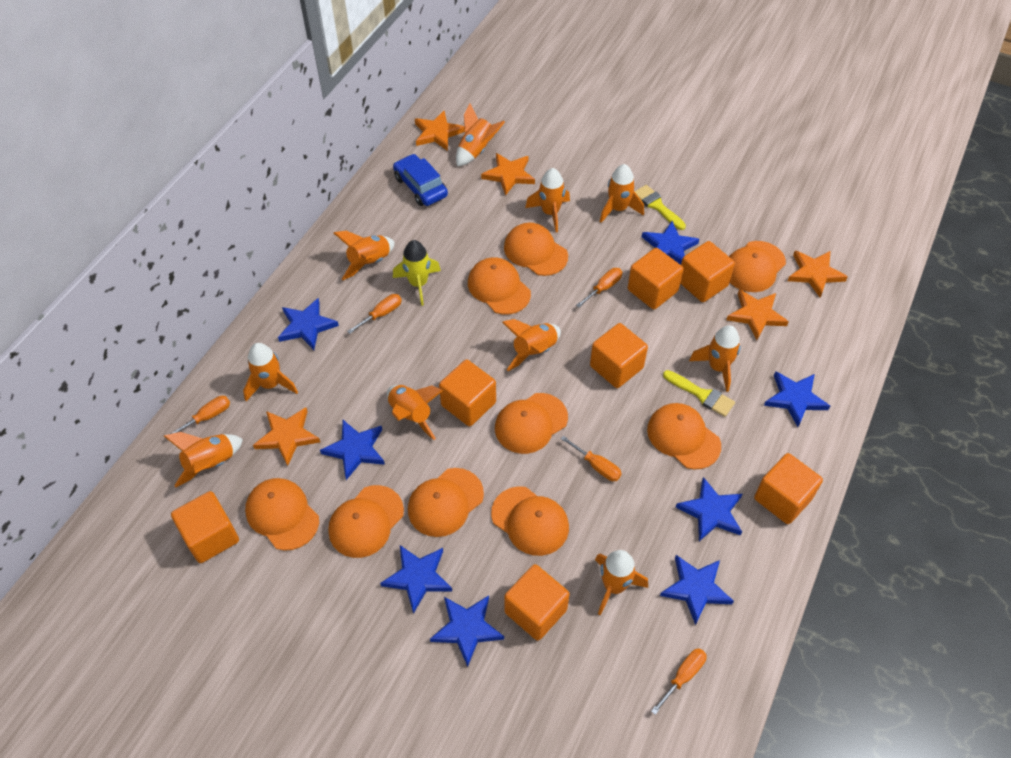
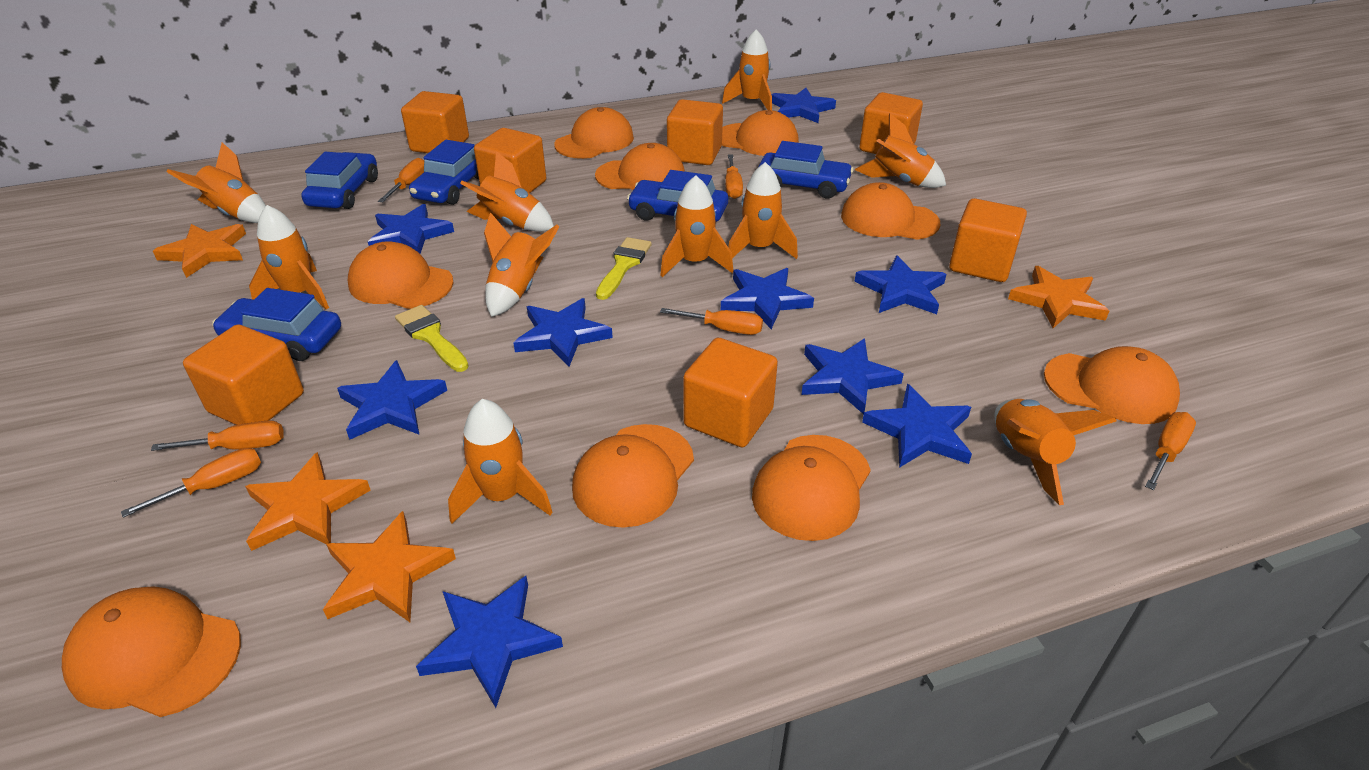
blue car: [393,154,448,206] = 1 -> [212,288,341,361] [301,152,378,209] [409,140,479,205] [627,170,728,222] [758,141,854,199] = 5
blue star: [278,298,339,350] [320,420,385,480] [380,545,452,614] [430,595,504,667] [642,221,699,265] [660,555,734,625] [676,477,743,541] [764,371,830,427] = 8 -> [337,360,447,440] [368,204,454,254] [416,576,563,708] [513,298,613,367] [721,268,814,329] [771,88,836,123] [801,339,904,414] [855,255,947,314] [862,384,972,468] = 9
orange screwdriver: [169,396,230,434] [347,294,402,334] [561,436,622,481] [576,268,622,308] [651,649,707,715] = 5 -> [121,448,261,518] [151,420,284,451] [378,158,424,202] [660,308,763,335] [725,155,743,199] [1145,412,1196,490] = 6
orange star: [253,407,320,466] [415,110,465,151] [481,153,535,196] [726,289,789,340] [788,251,848,297] = 5 -> [153,224,246,278] [245,452,371,551] [323,511,456,622] [1008,266,1109,328] = 4
yellow rocket: [393,240,441,306] = 1 -> none = 0

